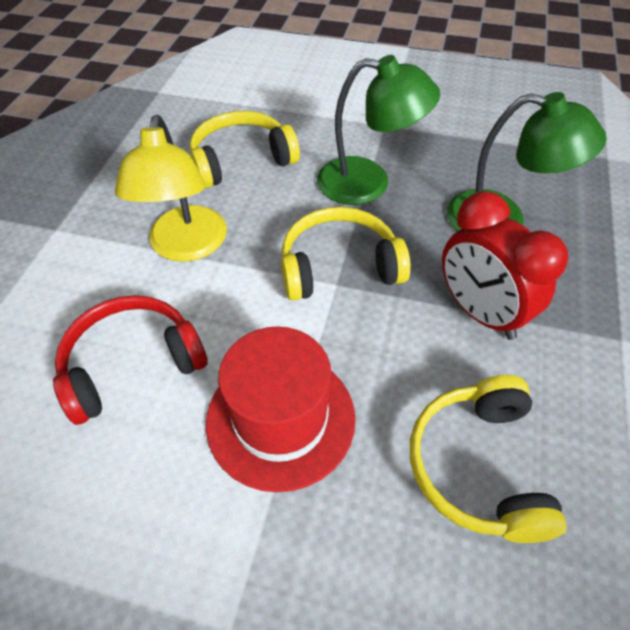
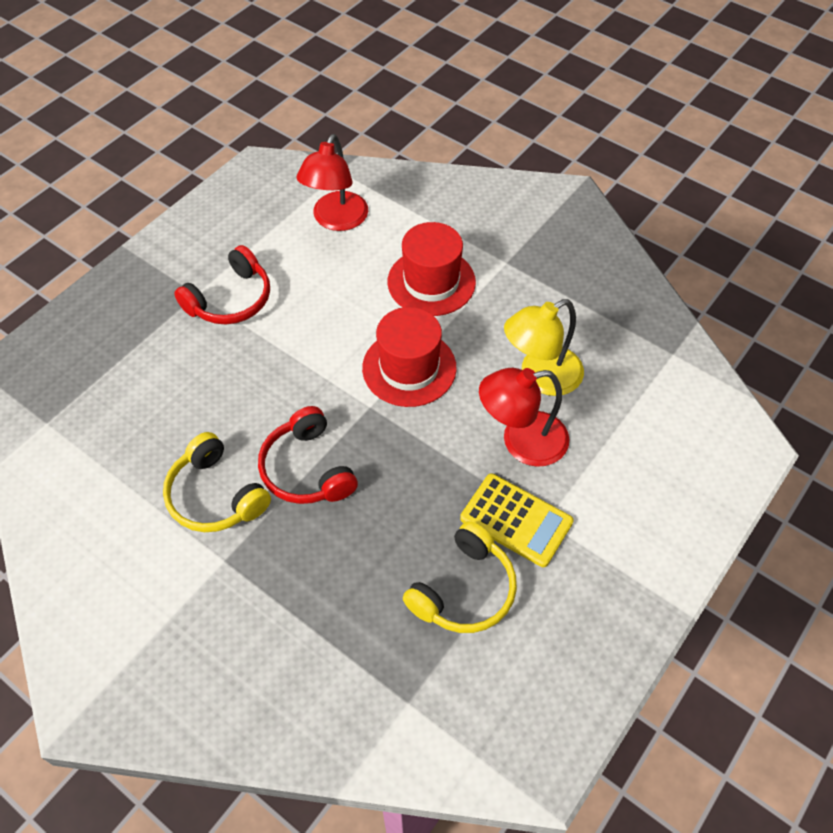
green lamp: [317,55,440,205] [447,92,607,231] = 2 -> none = 0
red clock: [442,191,568,340] = 1 -> none = 0
red hat: [206,326,356,492] = 1 -> [362,307,457,407] [388,222,476,316] = 2
red headphones: [53,295,208,425] = 1 -> [174,245,270,325] [258,406,358,504] = 2
red lamp: none = 0 -> [296,134,368,231] [479,368,569,467] = 2
yellow calculator: none = 0 -> [460,473,574,567] = 1
yellow headphones: [190,111,300,188] [281,207,411,301] [410,375,567,543] = 3 -> [163,432,271,532] [403,521,517,633] = 2

